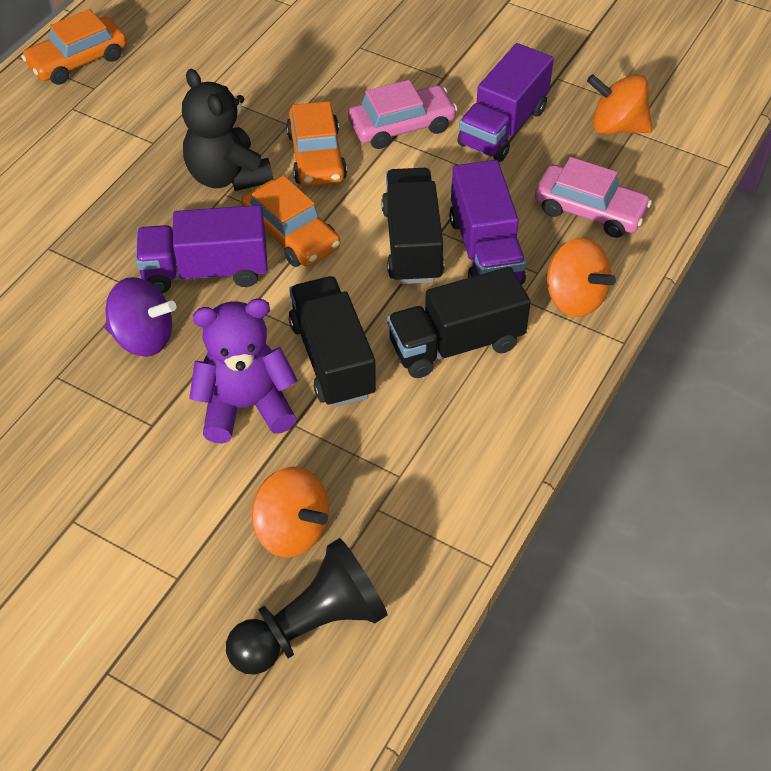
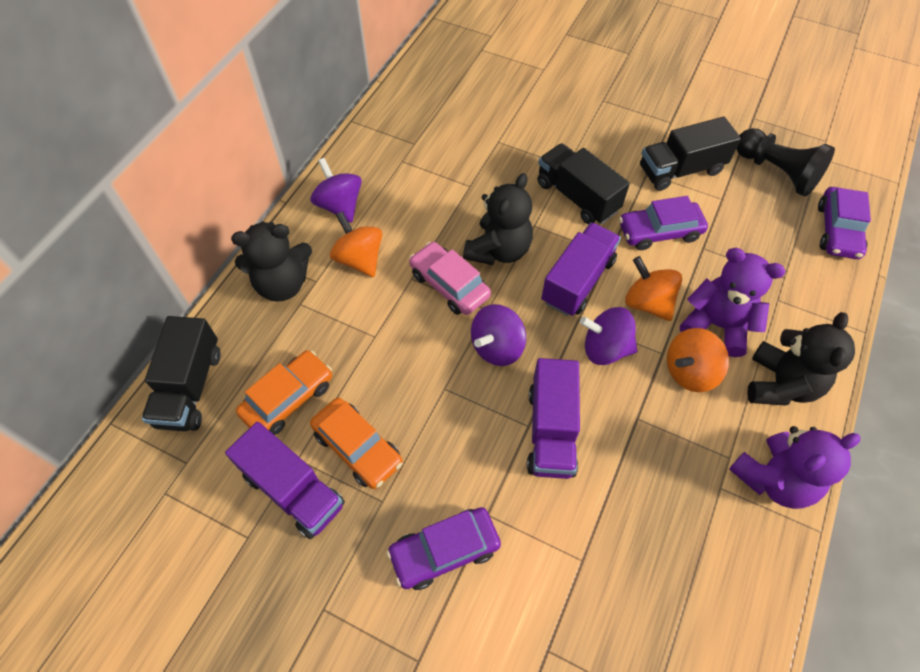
black teddy bear: [182,69,273,191] = 1 -> [231,221,312,302] [463,173,533,265] [747,312,855,405] = 3
orange car: [21,9,127,85] [241,176,340,267] [286,101,347,187] = 3 -> [236,350,332,435] [310,398,403,489] = 2
pink car: [348,80,457,149] [535,157,652,238] = 2 -> [409,242,491,315] = 1
purple car: none = 0 -> [387,507,501,590] [619,196,708,250] [818,187,871,259] = 3
purple spinning top: [105,277,176,357] = 1 -> [311,158,362,223] [471,304,526,366] [580,307,637,365] = 3
purple teddy bear: [189,299,298,443] = 1 -> [680,248,786,357] [729,426,861,509] = 2

